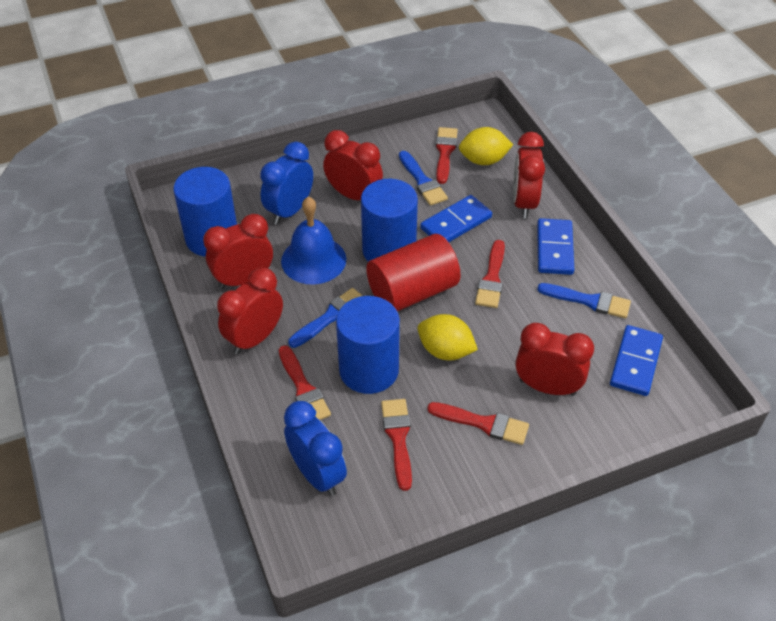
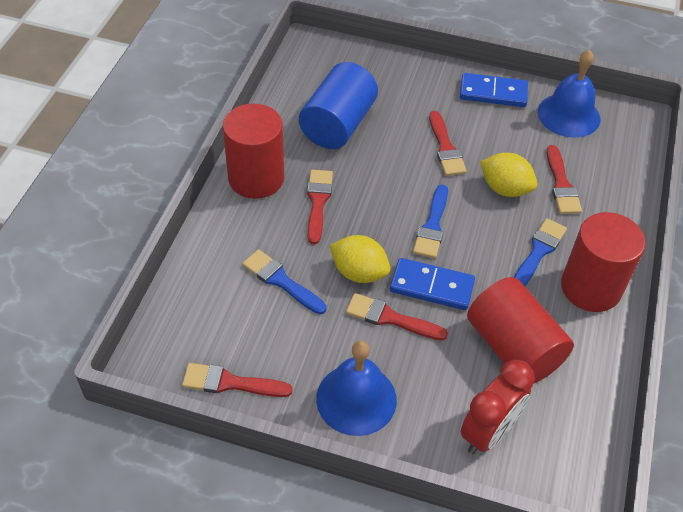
blue bell: [281,197,346,285] = 1 -> [316,341,397,436] [538,49,600,138] = 2
blue clock: [260,142,313,225] [284,401,347,496] = 2 -> none = 0
blue cylinder: [173,167,237,257] [336,296,400,394] [361,179,418,262] = 3 -> [299,62,378,149] = 1
blue domino: [420,195,492,242] [537,218,574,275] [610,325,663,396] = 3 -> [390,258,475,310] [460,73,528,107] = 2
red clock: [203,214,273,289] [217,267,283,355] [323,130,383,200] [513,132,545,218] [515,323,594,396] = 5 -> [461,360,535,454] = 1
red cylinder: [366,234,461,311] = 1 -> [223,104,284,199] [467,277,574,384] [561,212,645,312] = 3

